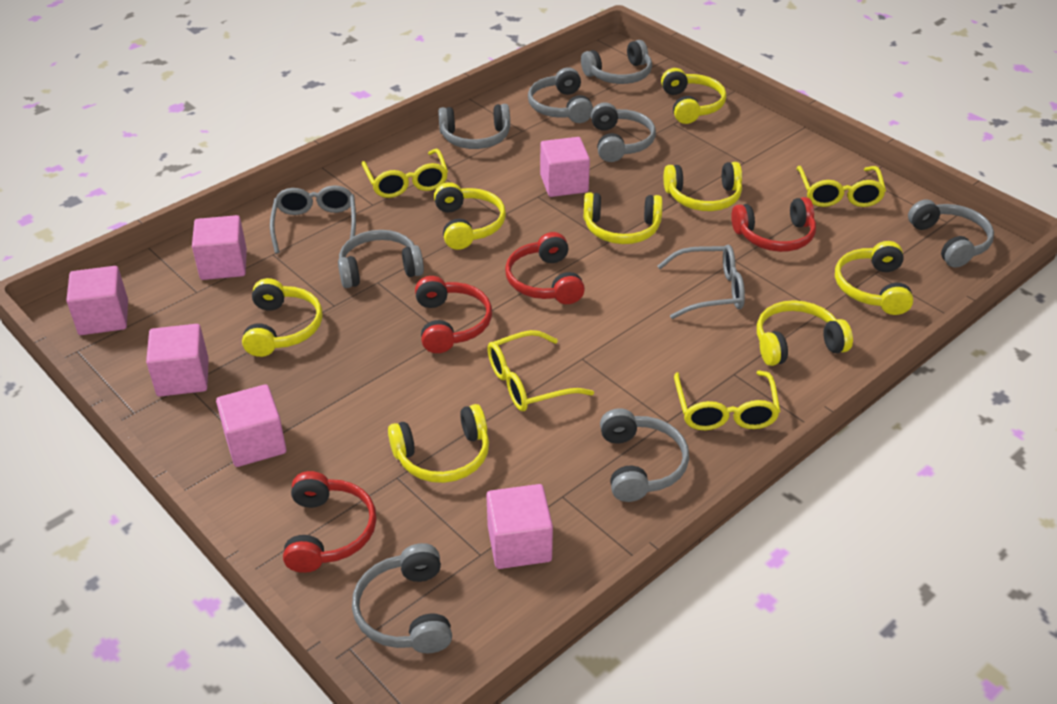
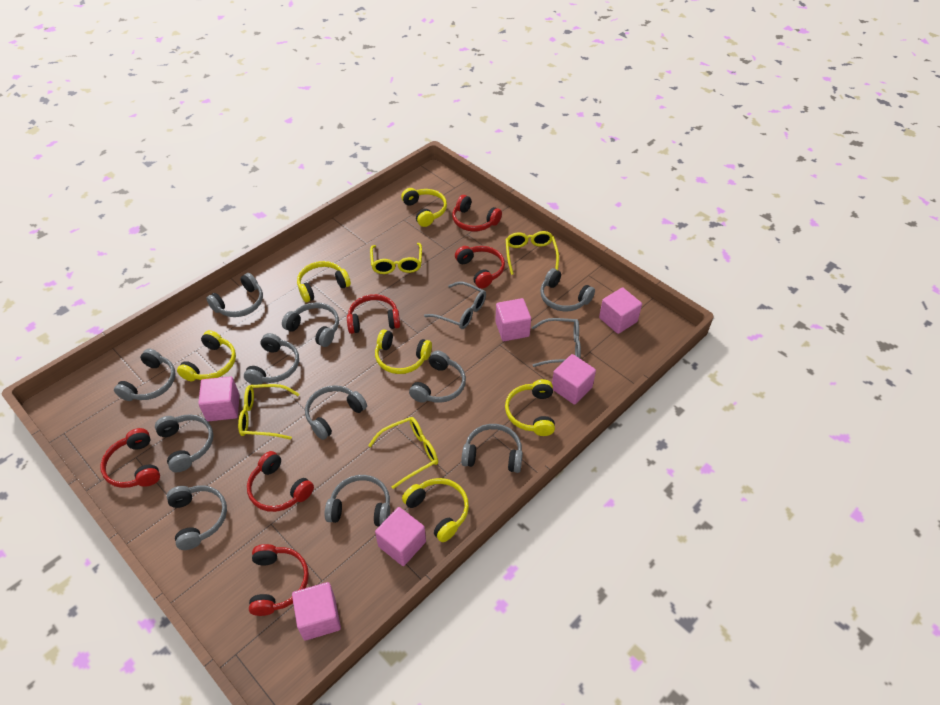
grey headphones: [338,230,424,288] [352,543,452,653] [438,104,510,149] [528,67,593,123] [581,40,652,84] [591,102,656,162] [600,408,689,502] [908,199,994,268] = 8 -> [114,349,176,401] [155,414,213,472] [167,485,227,550] [206,273,263,317] [244,333,299,385] [282,302,339,347] [305,385,367,440] [325,475,390,527] [409,351,466,403] [461,424,523,473] [540,268,595,311] = 11
red headphones: [283,471,377,573] [415,276,492,353] [505,232,585,304] [731,197,816,252] = 4 -> [100,428,160,488] [247,451,314,512] [249,544,309,616] [347,294,400,334] [452,195,502,232] [455,246,505,289] = 6
yellow headphones: [242,278,323,357] [388,404,489,483] [434,182,506,250] [584,192,663,244] [661,68,727,124] [663,162,742,211] [757,300,853,366] [835,241,913,315] = 8 -> [177,330,236,381] [297,261,351,302] [375,329,432,374] [401,188,447,227] [402,478,469,542] [505,379,555,436] = 6

